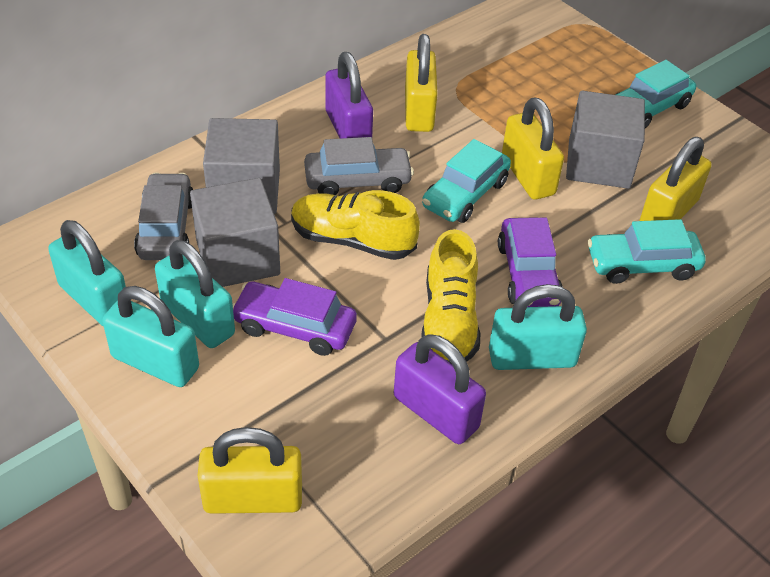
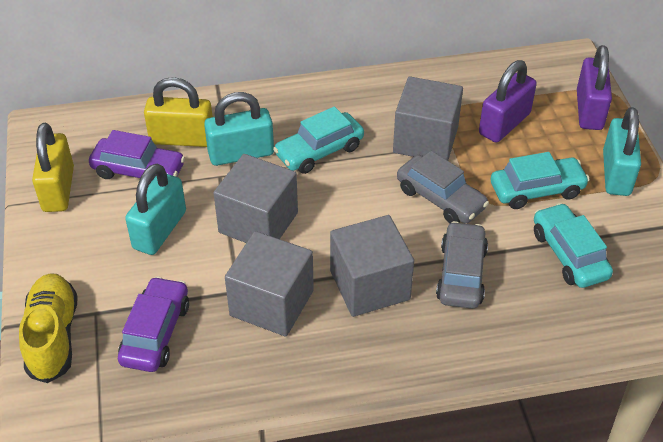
grey cube: [190,178,280,287] [203,118,280,214] [566,91,645,189] = 3 -> [213,154,298,243] [225,231,314,337] [330,215,414,317] [393,76,463,161] = 4
turquoise padlock: [48,220,126,327] [102,286,199,387] [155,240,235,348] [489,284,587,370] = 4 -> [125,164,186,255] [204,92,274,166] [603,107,641,196] = 3
yellow padlock: [198,427,302,514] [405,34,438,132] [502,98,564,200] [640,137,712,221] = 4 -> [32,123,74,212] [144,77,213,147] = 2
yellow shoe: [291,190,420,260] [421,229,480,363] = 2 -> [19,273,78,383] = 1

